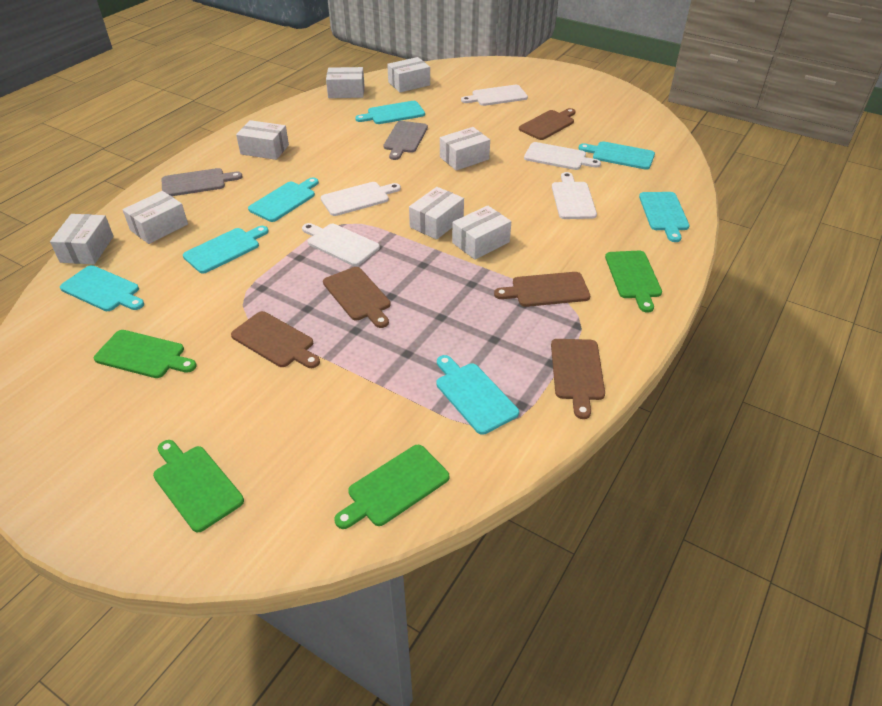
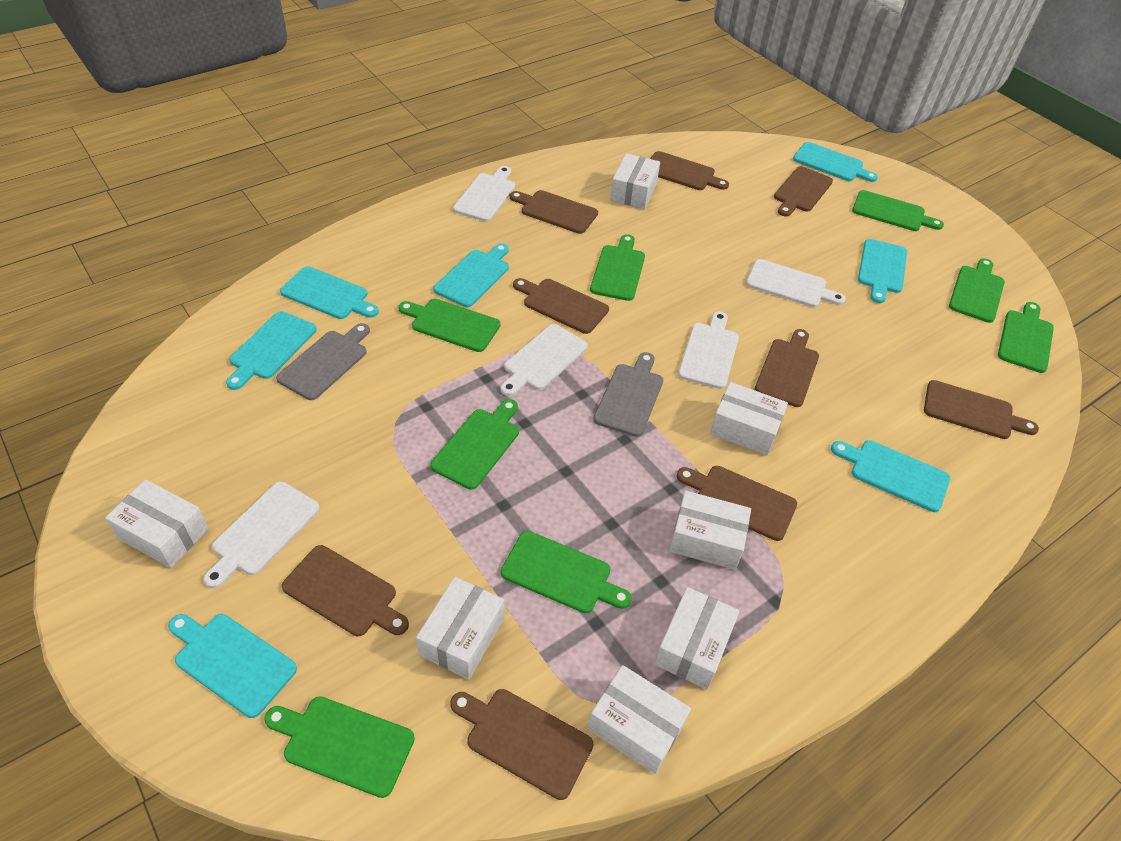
brown cutting board: [231,311,320,368] [323,267,391,328] [494,272,590,307] [519,108,575,140] [551,339,605,419] = 5 -> [282,545,409,636] [450,689,593,800] [510,190,598,234] [513,278,609,334] [650,151,729,190] [677,466,797,541] [755,329,819,407] [774,166,833,217] [924,380,1039,439] = 9
green cutting board: [94,330,197,378] [153,440,244,533] [335,445,449,529] [605,251,662,313] = 4 -> [264,696,415,798] [398,299,501,352] [431,399,519,490] [501,531,632,613] [590,234,645,301] [852,190,944,231] [949,258,1005,323] [998,302,1054,373] = 8
white box: [50,214,114,264] [123,191,188,244] [236,120,289,160] [326,67,365,98] [387,57,430,92] [409,187,464,240] [440,127,490,171] [452,205,511,260] = 8 -> [105,479,209,568] [416,577,504,680] [588,665,691,774] [610,153,660,209] [654,587,740,690] [669,491,751,570] [710,382,788,455] = 7

